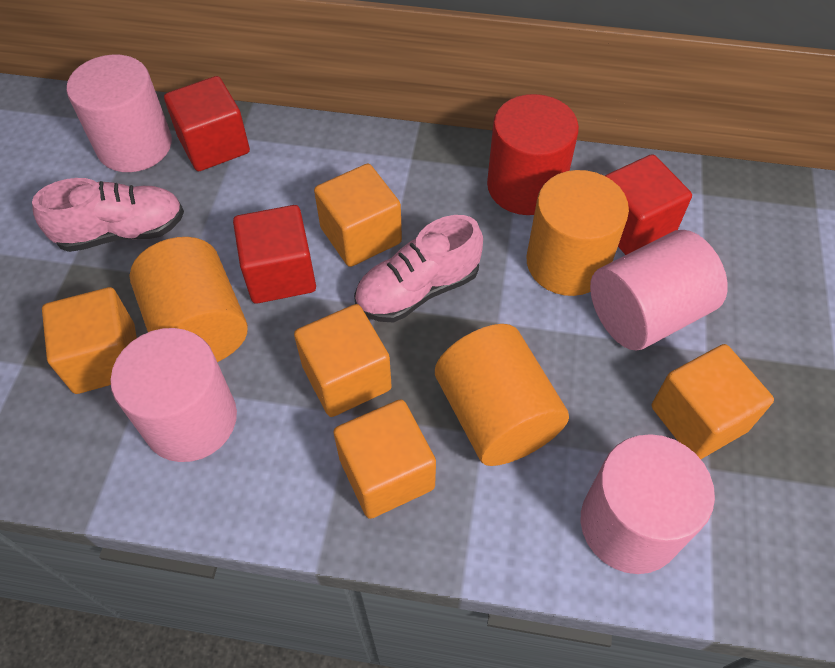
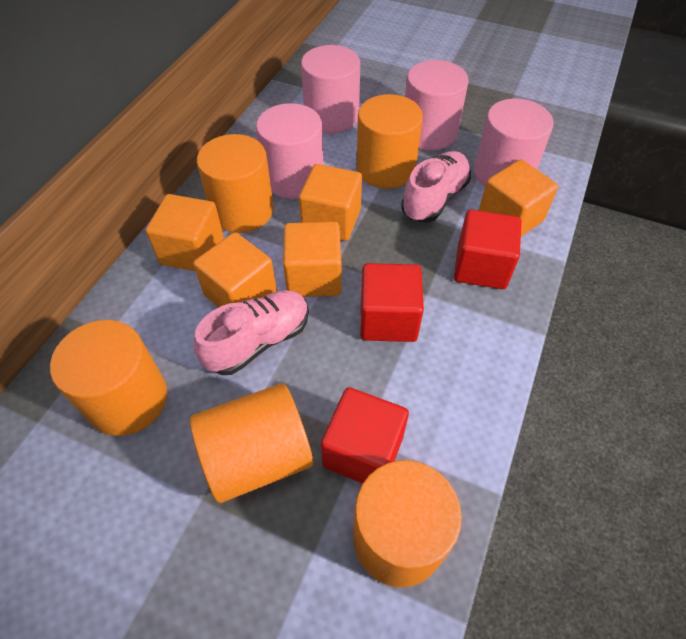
orange cylinder: [129,237,248,362] [435,324,569,466] [527,170,629,296] = 3 -> [50,320,167,436] [190,383,313,503] [197,134,274,233] [353,460,462,587] [357,94,423,189] = 5
red cylinder: [487,94,579,215] = 1 -> none = 0

